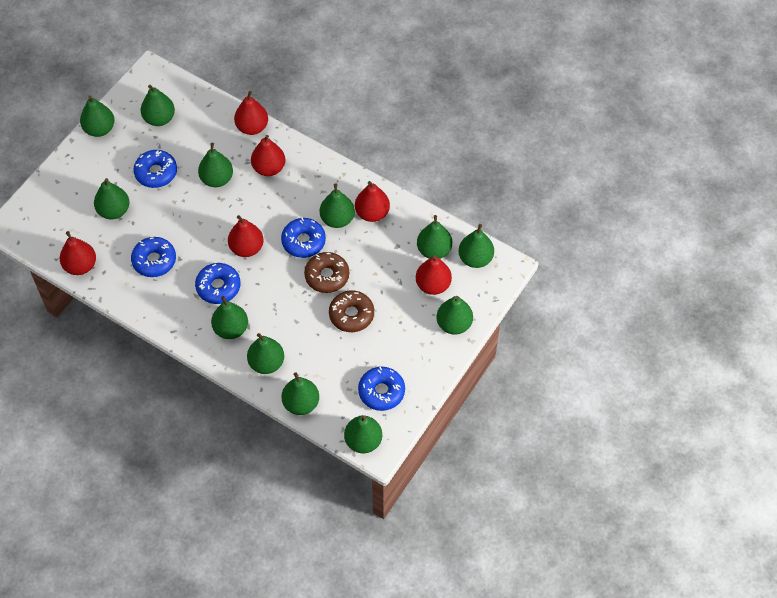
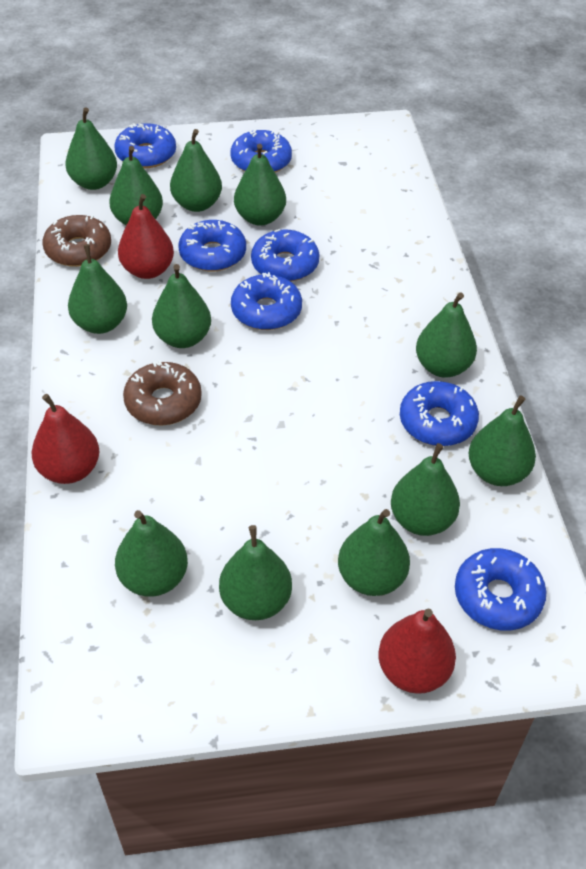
blue donut: [131,237,176,277] [133,150,177,188] [195,263,241,304] [281,218,326,258] [358,367,405,411] = 5 -> [114,123,176,169] [178,220,246,271] [230,129,292,173] [231,272,302,330] [251,229,319,282] [400,381,479,446] [455,548,546,630] = 7
red pear: [60,231,96,275] [228,215,264,257] [234,91,268,135] [251,135,285,176] [355,181,390,222] [416,256,452,295] = 6 -> [31,394,99,484] [118,194,174,279] [378,608,456,694] = 3

